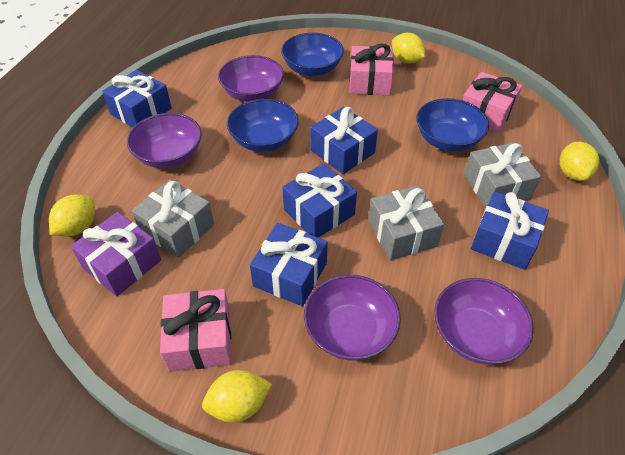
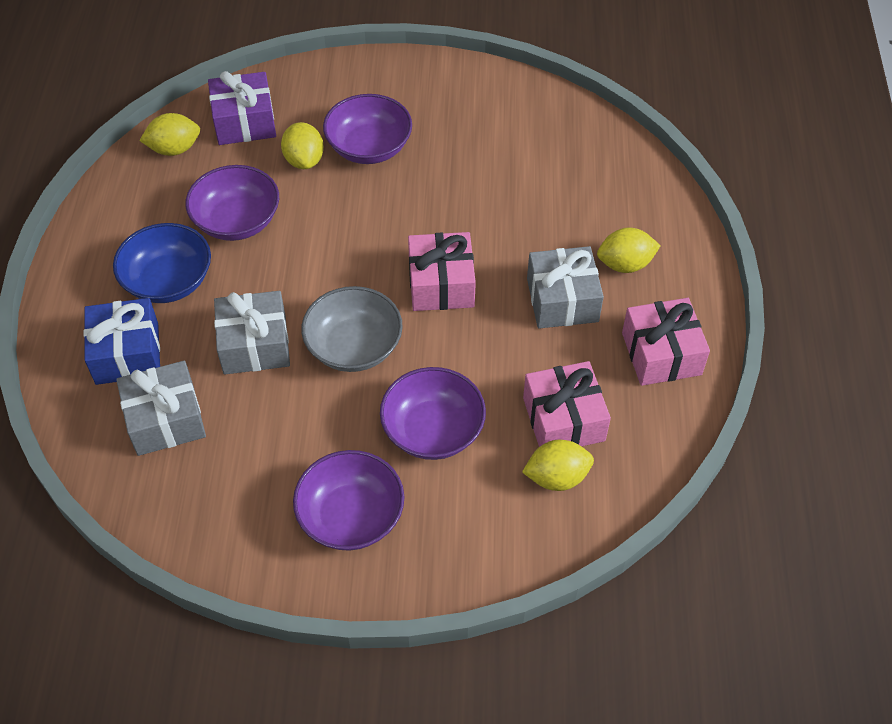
blue bowl: [227,99,299,152] [281,33,344,76] [416,98,489,151] = 3 -> [113,223,211,303] = 1
blue gift: [102,70,172,127] [250,223,328,306] [282,163,357,238] [310,107,378,174] [471,191,549,270] = 5 -> [83,298,160,385] = 1
grey bowl: none = 0 -> [301,286,403,372] = 1

